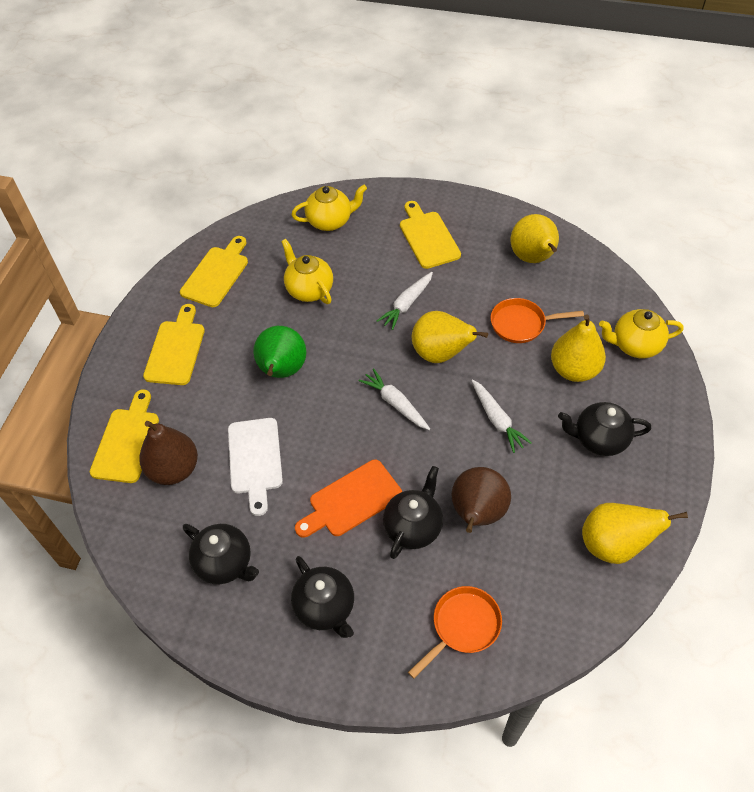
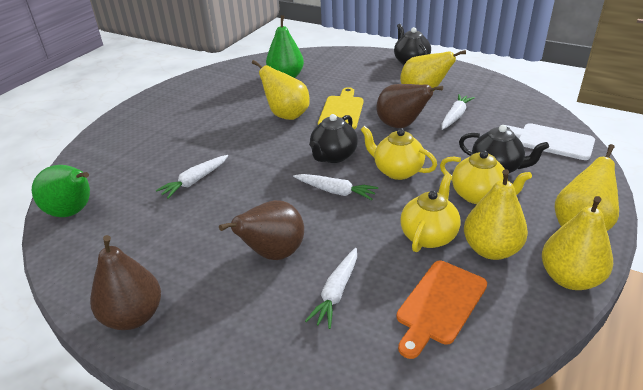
black teapot: [183,524,259,584] [291,556,354,638] [383,466,443,559] [558,402,651,456] = 4 -> [309,114,358,163] [394,24,431,65] [459,125,549,173] = 3
brown pear: [139,421,198,485] [451,467,511,533] = 2 -> [90,235,161,330] [219,200,304,260] [376,84,443,128] = 3
green pear: [253,326,307,378] = 1 -> [32,165,90,217] [266,15,304,78] = 2
orange pan: [408,586,502,679] [491,298,584,343] = 2 -> none = 0
white carrot: [359,368,430,430] [377,272,433,330] [471,379,532,453] = 3 -> [156,155,228,199] [293,174,378,200] [305,248,357,329] [441,94,475,130] = 4
yellow cutting board: [90,390,159,483] [143,304,205,385] [180,236,248,307] [400,201,461,269] = 4 -> [318,87,363,129] = 1
yellow pear: [412,311,488,363] [511,214,559,263] [551,314,606,382] [582,503,688,564] = 4 -> [252,60,310,120] [400,50,466,92] [464,169,528,260] [542,196,613,290] [555,144,619,231] = 5

